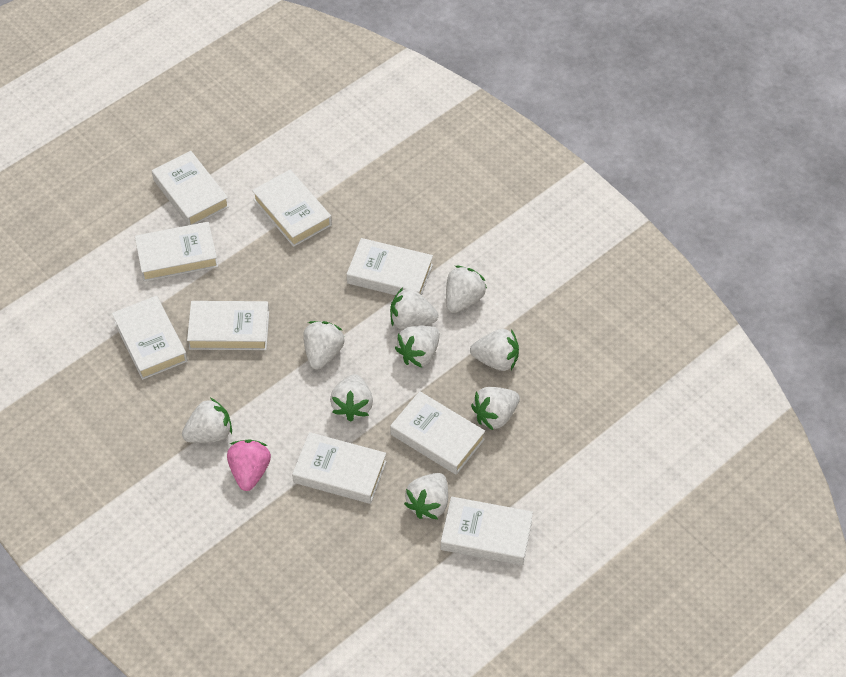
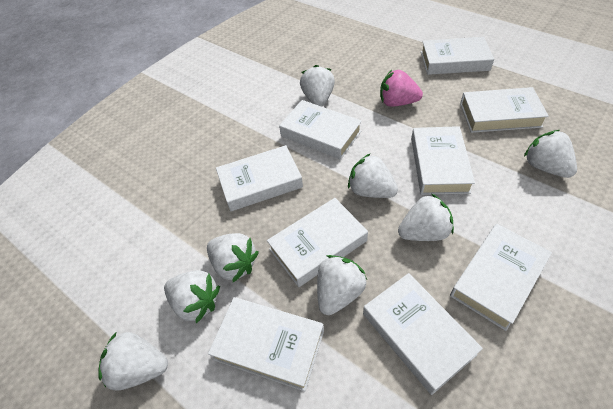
white strawberry: [182,398,232,443] [303,321,345,369] [330,374,373,422] [390,287,438,329] [395,325,440,367] [404,473,448,519] [446,266,487,313] [470,329,519,371] [471,387,520,430] = 9 -> [98,332,168,391] [164,270,220,323] [207,233,259,282] [300,65,335,107] [317,255,367,315] [348,153,398,198] [398,193,454,241] [524,130,577,178] = 8

